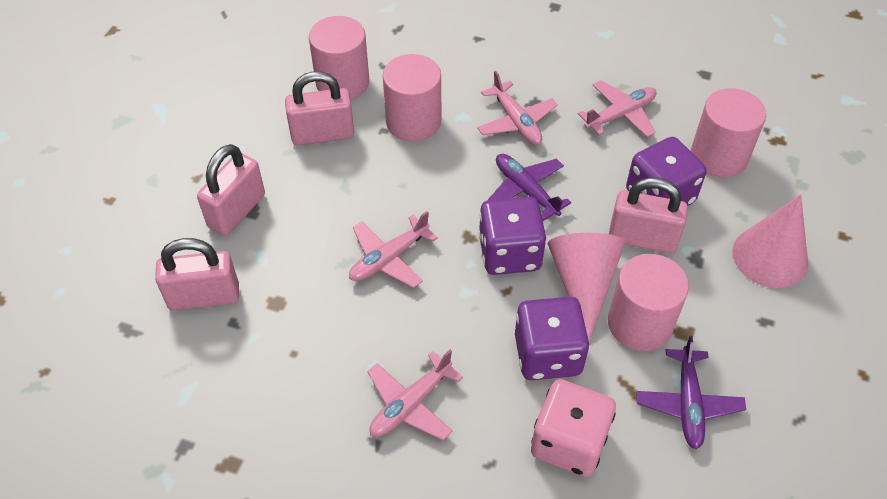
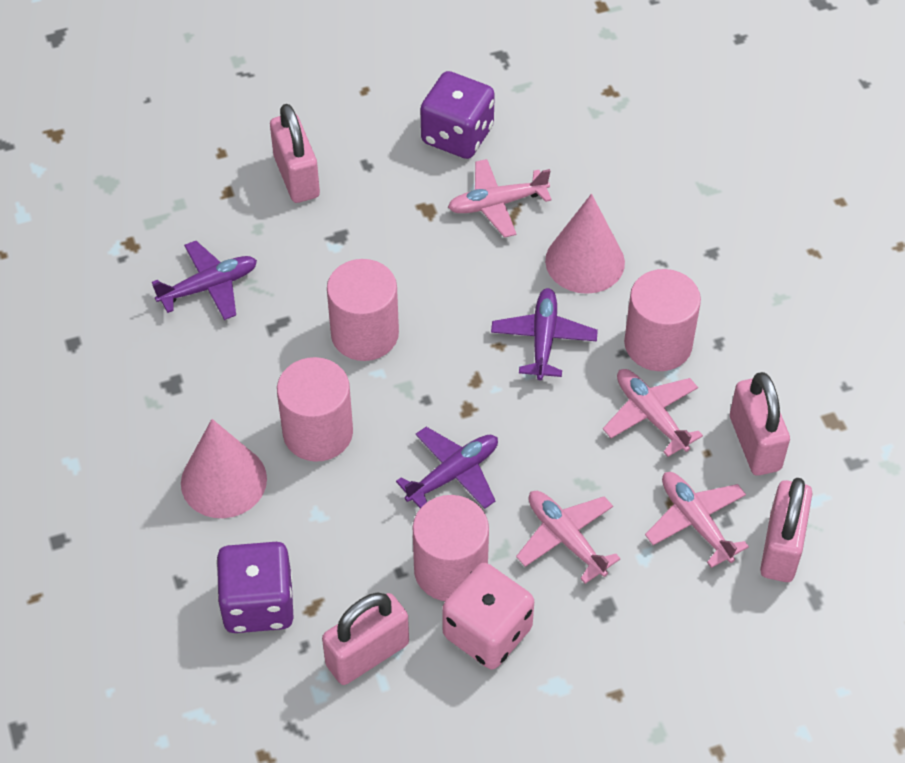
purple dice: [479,196,546,275] [515,297,589,380] [626,137,706,206] = 3 -> [216,542,294,633] [420,71,495,159] = 2
purple plane: [488,154,571,221] [636,335,746,449] = 2 -> [152,241,257,320] [396,427,498,509] [491,288,598,380] = 3

